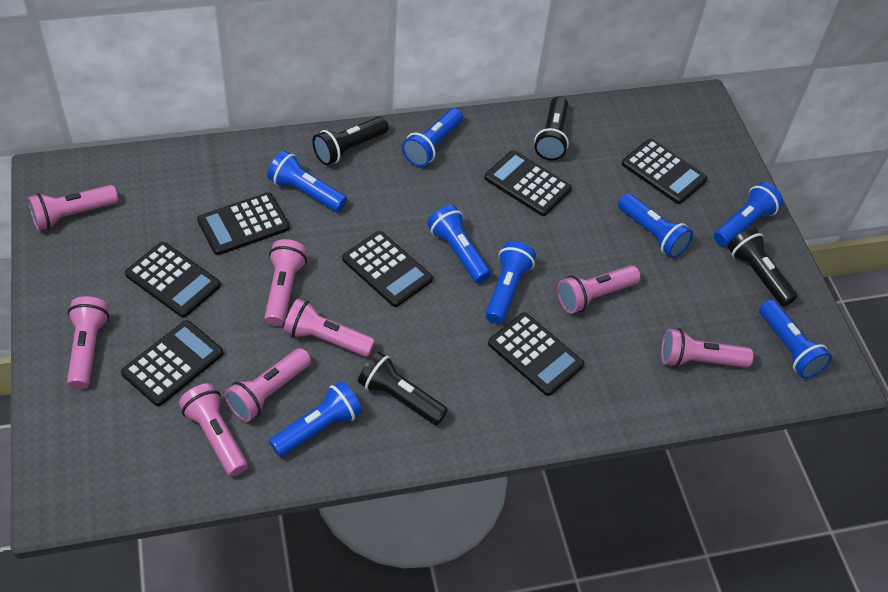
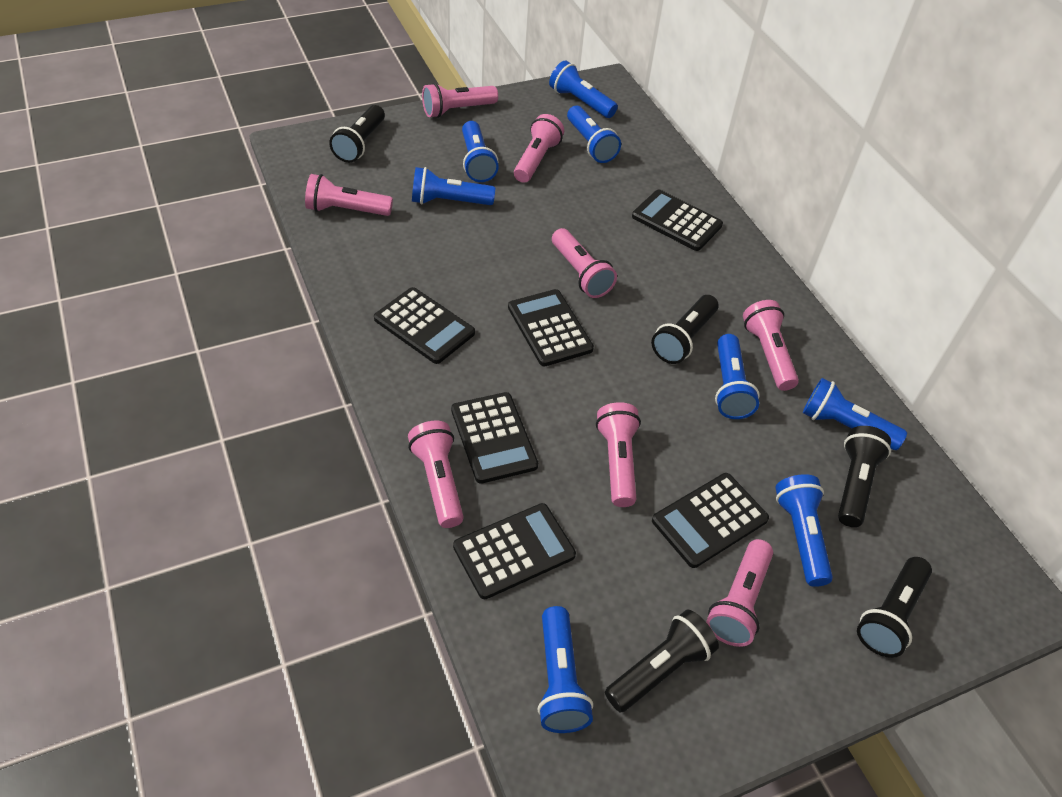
black calculator: [121,320,224,406] [125,242,221,318] [197,192,290,255] [342,231,433,307] [484,150,572,216] [488,312,584,396] [622,139,708,204] = 7 -> [374,287,475,364] [451,392,538,484] [453,503,576,599] [508,289,594,366] [632,190,723,251] [652,473,769,568] = 6
black flashlight: [312,116,388,165] [358,351,448,425] [534,96,569,161] [728,227,797,307] = 4 -> [329,105,385,163] [605,609,719,713] [651,295,718,364] [838,426,891,527] [857,557,932,658] = 5

